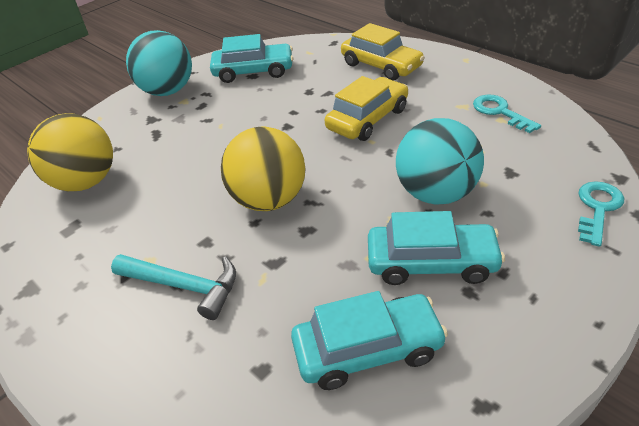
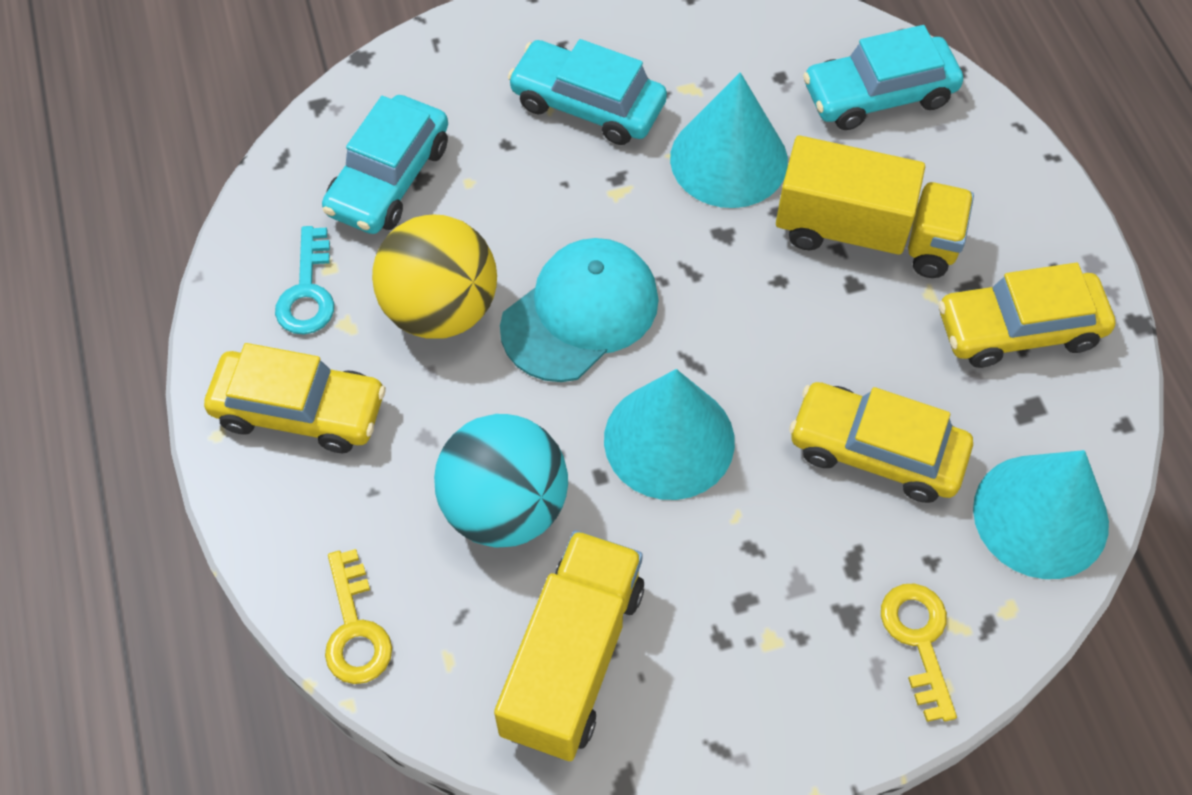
turquoise ball: [126,30,192,96] [396,118,484,205] = 2 -> [434,414,568,548] = 1
turquoise cap: none = 0 -> [500,238,659,382] = 1
turquoise cone: none = 0 -> [604,369,735,500] [670,72,788,208] [973,450,1109,579] = 3
turquoise hammer: [111,254,236,320] = 1 -> none = 0
turquoise key: [473,94,541,133] [578,181,624,247] = 2 -> [275,226,334,334] = 1
yellow ball: [27,113,113,191] [221,127,305,211] = 2 -> [372,214,497,339] = 1
yellow car: [325,76,408,141] [341,23,425,81] = 2 -> [204,343,386,453] [789,382,973,503] [938,263,1115,368] = 3
yellow key: none = 0 -> [325,549,392,684] [881,584,957,722] = 2
yellow truck: none = 0 -> [494,530,644,761] [776,135,974,278] = 2

